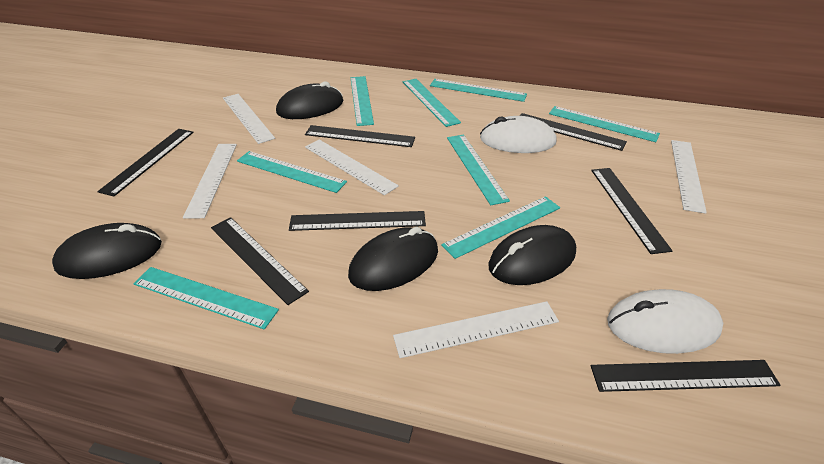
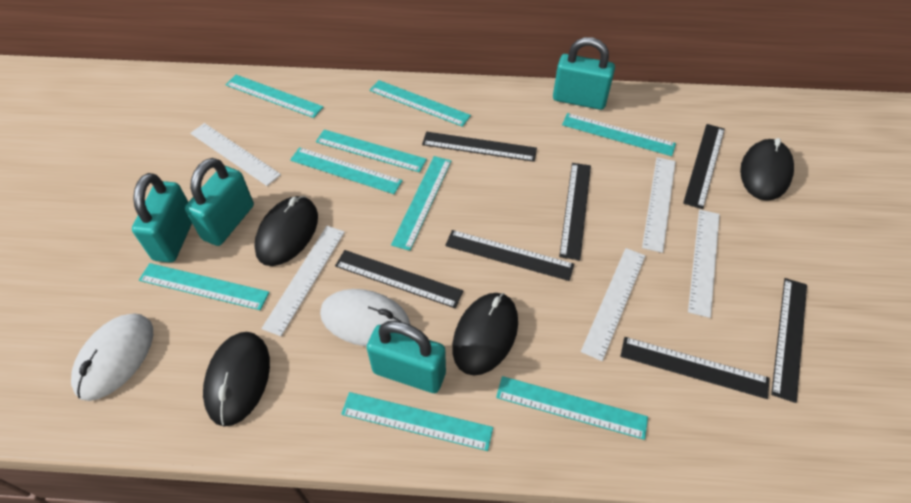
turquoise padlock: none = 0 -> [132,173,192,263] [185,158,254,246] [367,321,446,393] [553,37,615,110] = 4
turquoise ruler: [133,267,279,329] [237,151,347,193] [351,76,374,126] [403,79,461,127] [430,79,527,102] [441,196,560,259] [447,135,510,205] [549,106,660,142] = 8 -> [139,263,269,310] [226,75,323,118] [290,147,403,194] [316,129,427,172] [341,392,493,451] [370,80,471,127] [391,156,451,251] [496,376,648,440] [562,113,676,156] = 9

